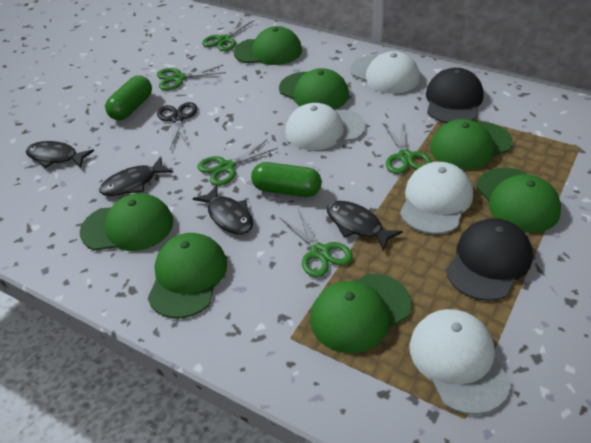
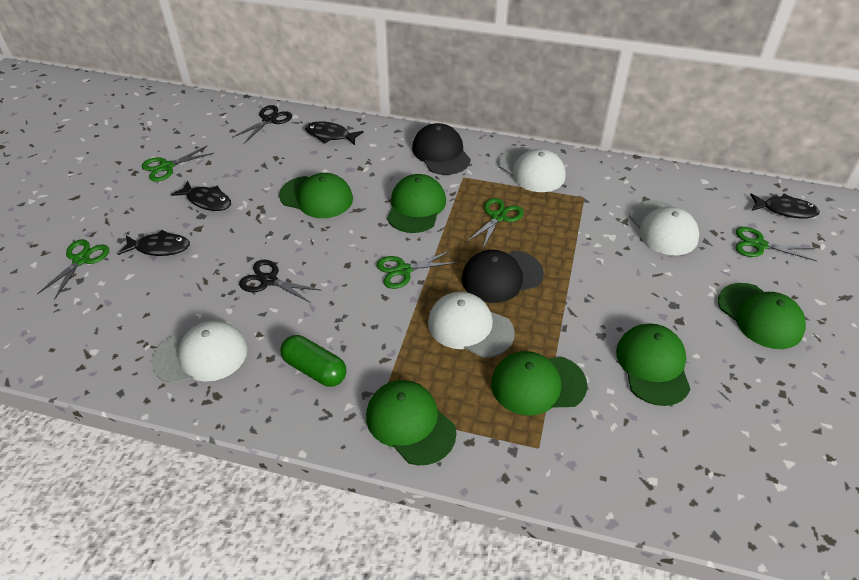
black scissors: [157,102,197,149] = 1 -> [232,105,292,144] [239,260,322,303] = 2
green cap: [80,193,173,251] [148,233,227,318] [234,26,302,65] [279,68,349,110] [310,274,412,353] [430,119,512,170] [477,168,561,233] = 7 -> [279,173,353,218] [366,380,456,465] [387,174,446,233] [491,351,587,416] [616,324,690,406] [718,283,806,349] = 6
green capsule: [105,76,152,120] [251,162,322,197] = 2 -> [280,335,347,387] = 1

